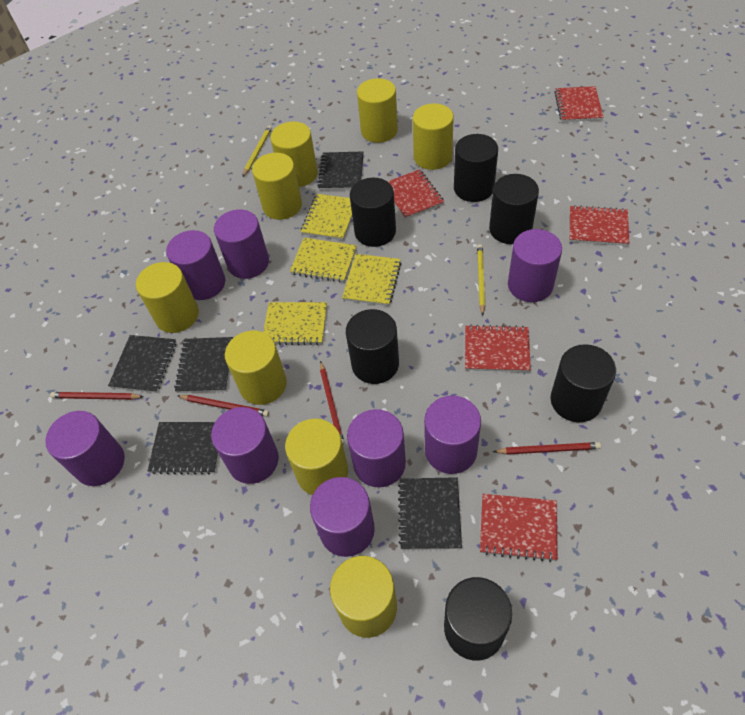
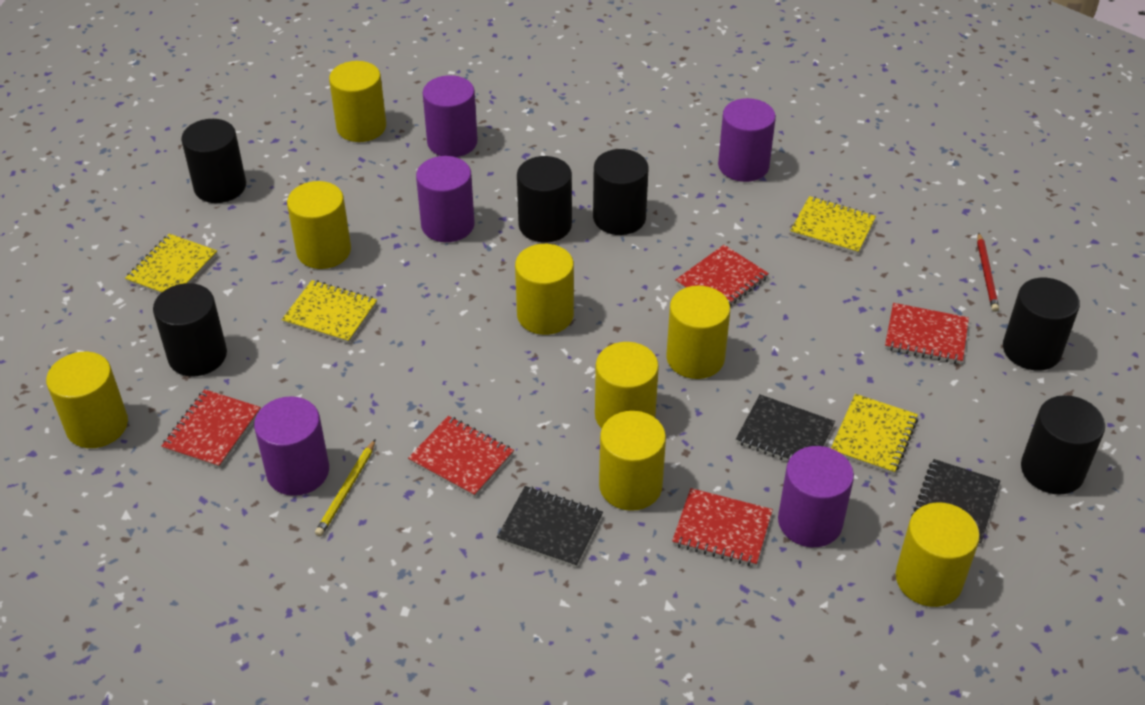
black notebook: [108,335,176,393] [148,422,218,475] [174,337,233,393] [317,152,364,190] [398,477,462,550] = 5 -> [497,486,603,568] [736,395,835,461] [911,459,1000,546] = 3
purple cylinder: [45,411,125,486] [166,230,225,300] [211,407,279,484] [214,209,269,279] [310,477,375,557] [347,409,406,487] [424,396,481,474] [508,229,562,302] = 8 -> [254,396,329,496] [416,156,475,242] [423,75,478,157] [718,98,776,182] [778,446,854,547] = 5
red pencil: [50,392,144,400] [178,395,269,417] [320,361,344,445] [493,442,601,455] = 4 -> [977,233,999,312] = 1
yellow pencil: [243,126,272,177] [477,244,485,316] = 2 -> [315,439,376,536] = 1

